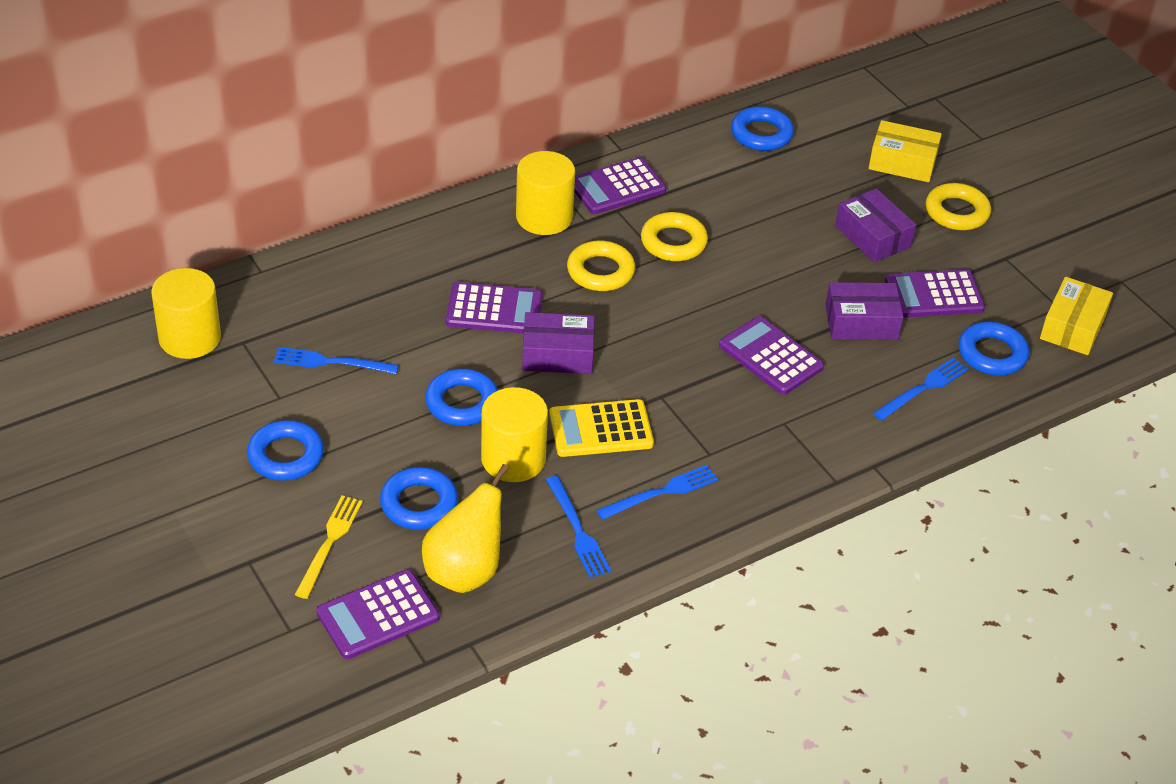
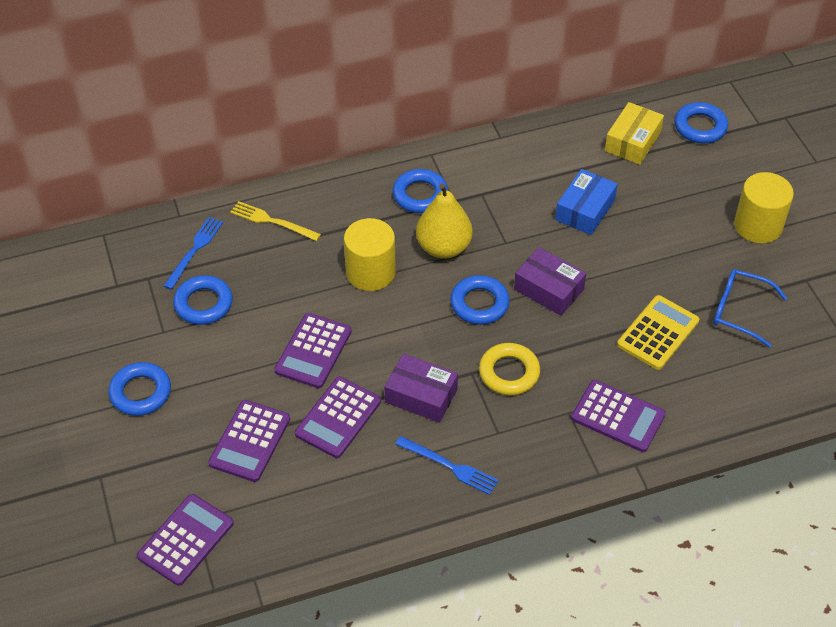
blue box: none = 0 -> [555,169,618,235] = 1
blue fork: [274,347,399,374] [546,476,611,578] [596,465,718,520] [873,358,969,421] = 4 -> [164,217,223,290] [395,436,498,495] = 2
blue glasses: none = 0 -> [713,269,787,348] = 1
purple box: [522,312,594,374] [825,282,904,340] [835,188,916,262] = 3 -> [385,354,458,423] [514,247,586,316] = 2
yellow box: [869,120,942,182] [1040,277,1113,355] = 2 -> [605,102,664,165] = 1
yellow cylinder: [151,268,221,359] [481,387,548,482] [516,151,575,235] = 3 -> [344,218,396,291] [734,172,794,243] = 2
yellow ring: [567,240,635,291] [641,212,708,261] [926,183,991,230] = 3 -> [479,343,540,395] = 1

